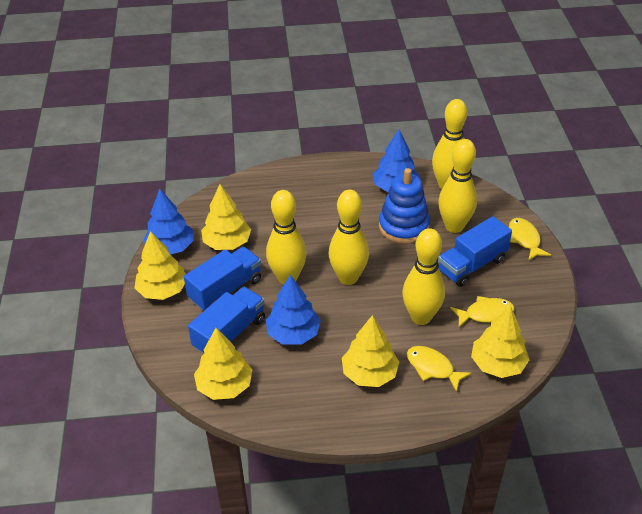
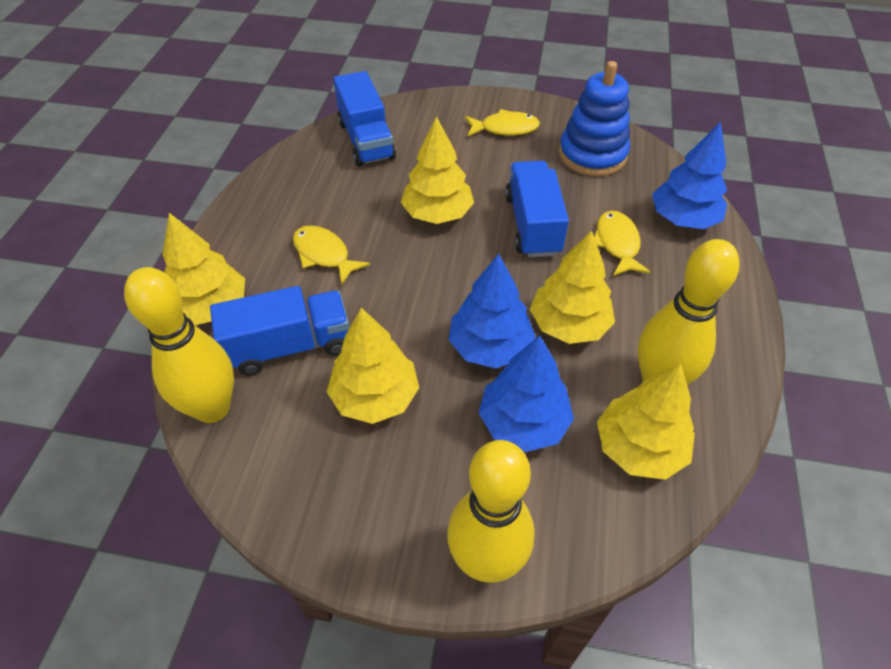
yellow bowling pin: [266,190,306,285] [329,190,369,285] [403,228,445,325] [432,99,467,189] [438,139,477,233] = 5 -> [124,267,234,423] [447,440,535,583] [638,239,740,385] = 3

